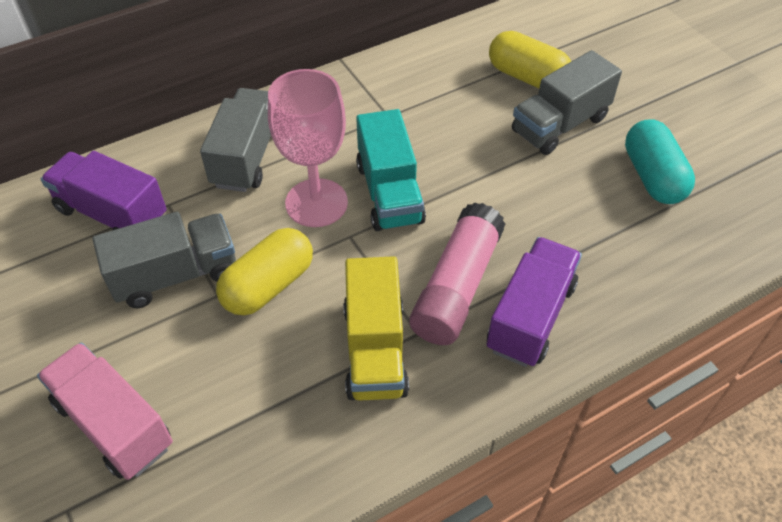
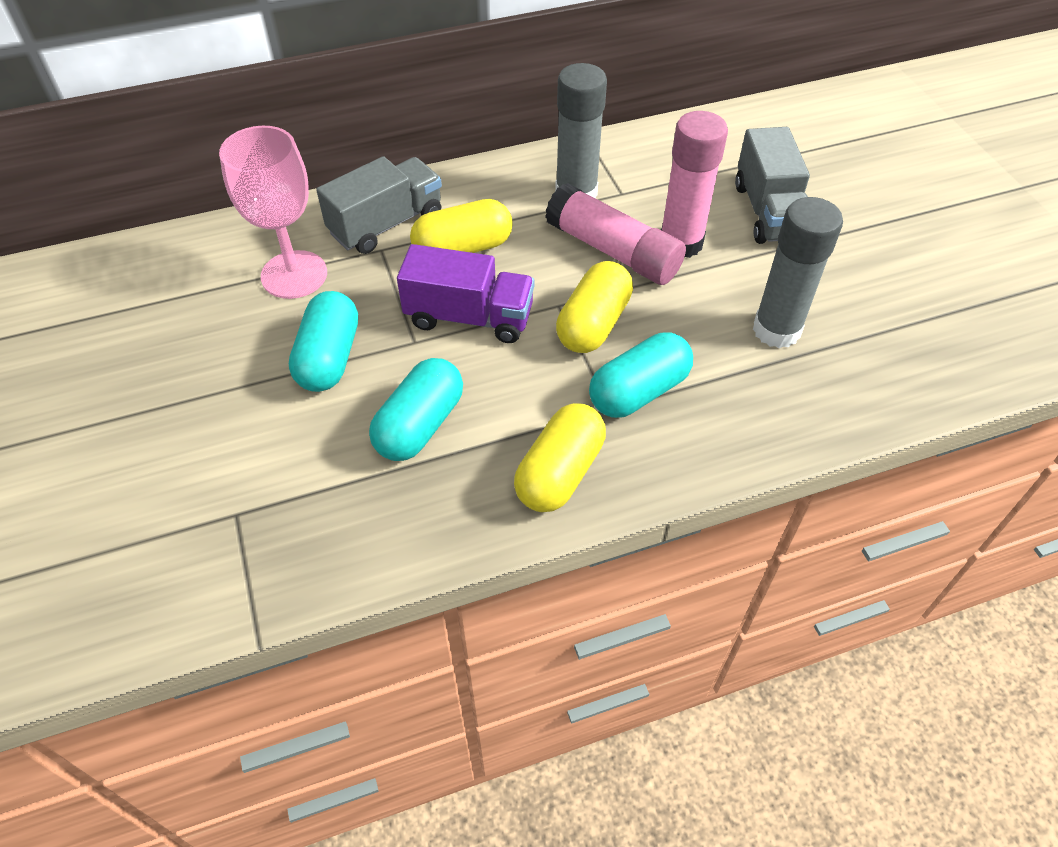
grey glue stick: none = 0 -> [555,63,607,199] [753,197,843,348] = 2
grey truck: [93,212,236,308] [200,88,271,192] [512,50,622,155] = 3 -> [316,156,442,254] [735,127,810,244] = 2
pink glue stick: [410,202,505,345] = 1 -> [545,183,686,285] [661,111,728,258] = 2
pink truck: [37,342,173,480] = 1 -> none = 0
purple truck: [41,151,167,231] [486,237,582,367] = 2 -> [397,244,534,343] = 1
turquoise capsule: [625,119,695,204] = 1 -> [289,291,358,392] [369,358,463,461] [589,332,693,418] = 3
turquoise truck: [356,109,426,231] = 1 -> none = 0
yellow capsule: [216,228,313,315] [489,31,571,88] = 2 -> [410,199,513,253] [514,403,606,512] [556,261,633,353] = 3
yellow truck: [343,256,409,401] = 1 -> none = 0

